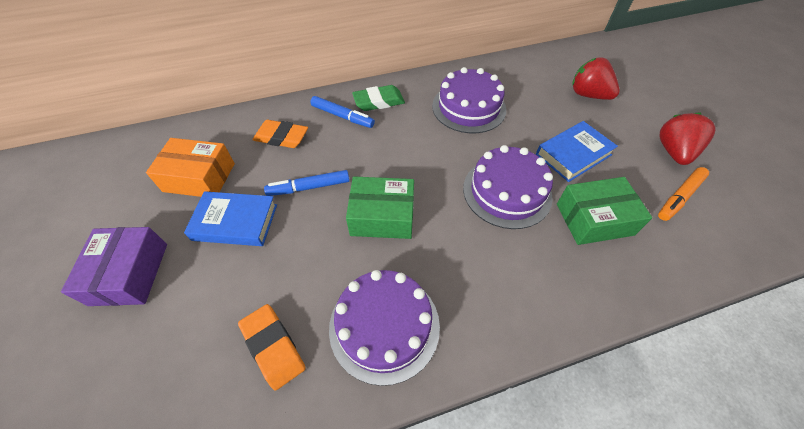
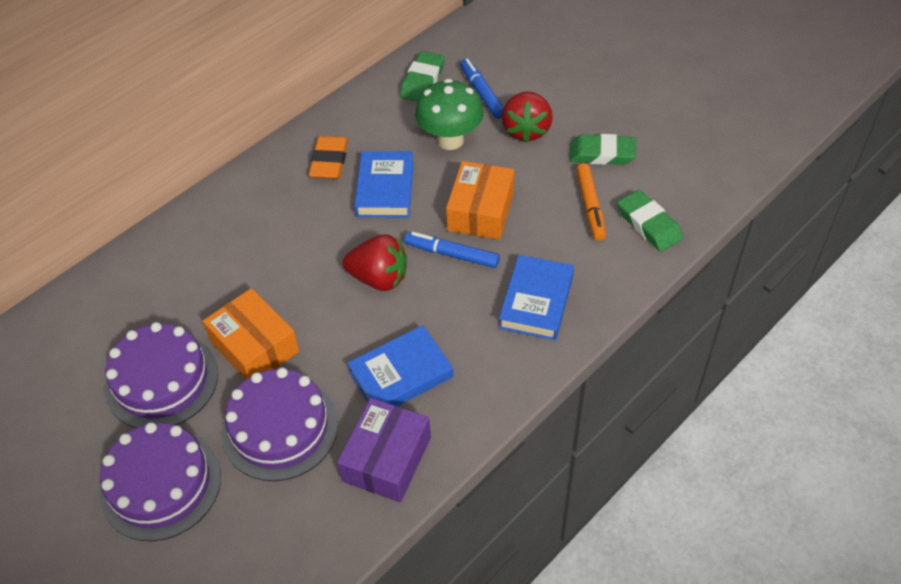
blue book: [184,191,277,246] [536,121,618,182] = 2 -> [347,325,453,406] [354,151,414,218] [499,255,574,340] = 3
green box: [346,177,414,239] [557,177,652,245] = 2 -> none = 0
green eraser: [352,85,405,111] = 1 -> [400,51,444,102] [570,134,636,165] [618,190,683,252] = 3
green mushroom: none = 0 -> [415,79,484,150] = 1
orange box: [146,138,235,197] = 1 -> [203,288,299,380] [446,161,514,240] = 2
orange eraser: [238,304,306,391] [253,120,308,148] = 2 -> [309,136,348,179] = 1

